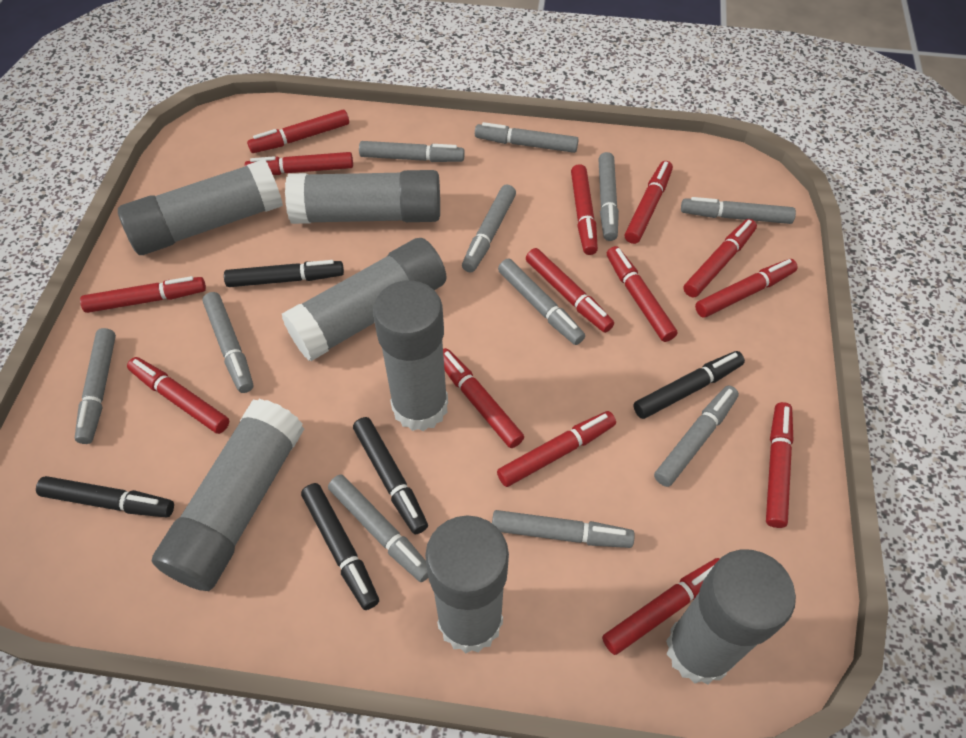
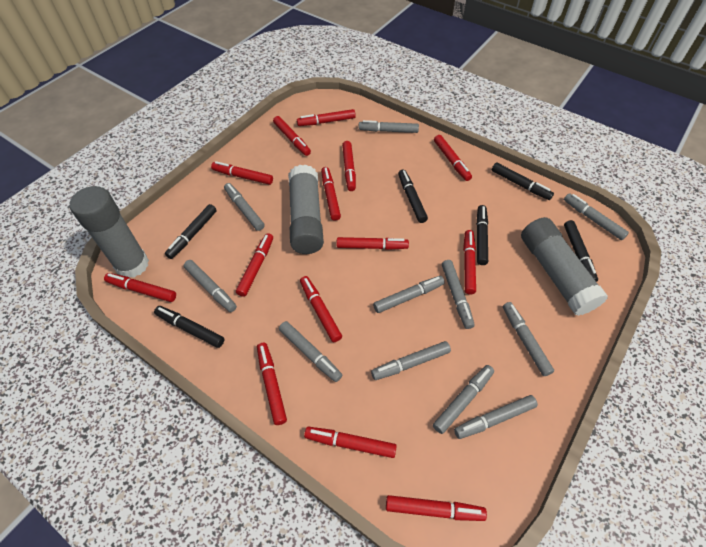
black marker: [36,476,174,517] [224,260,344,287] [301,483,379,610] [353,417,428,534] [633,351,745,419] = 5 -> [154,306,225,348] [165,204,217,259] [398,170,428,223] [476,205,488,265] [492,163,554,200] [564,220,598,282] = 6
grey glue stick: [118,159,283,255] [152,399,304,591] [282,238,446,361] [285,170,440,224] [373,280,448,431] [425,515,509,653] [666,550,796,685] = 7 -> [70,186,149,278] [288,165,324,254] [521,217,608,316] = 3

